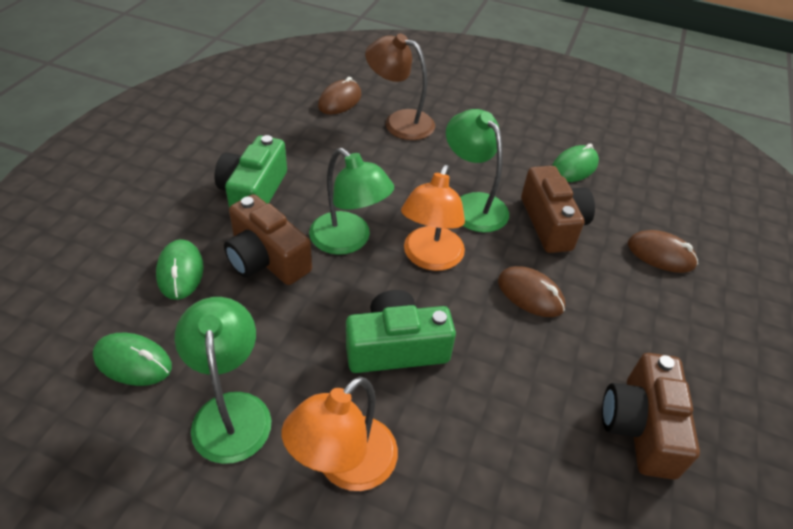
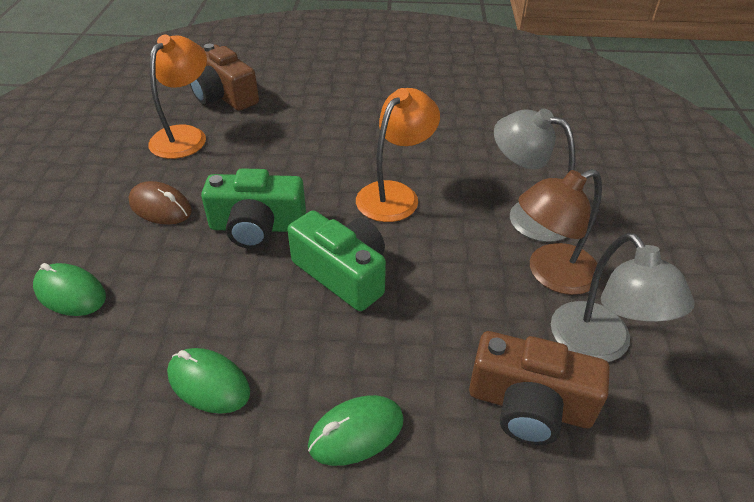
brown camera: [224,194,312,285] [521,166,595,253] [602,353,700,480] = 3 -> [190,44,259,111] [469,331,610,445] = 2
brown mouse: [318,77,361,114] [498,266,565,317] [628,230,698,273] = 3 -> [128,181,192,225] = 1
green lamp: [175,297,271,464] [309,148,394,255] [446,109,509,232] = 3 -> none = 0
grey lamp: none = 0 -> [494,108,576,242] [551,233,695,362] = 2

